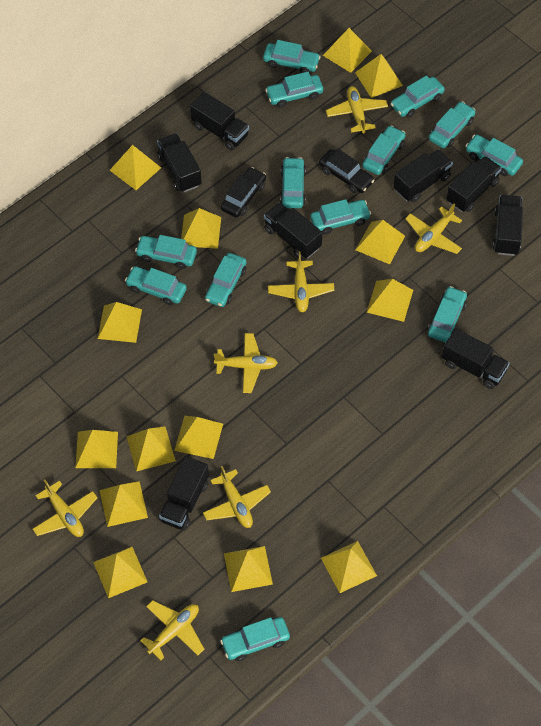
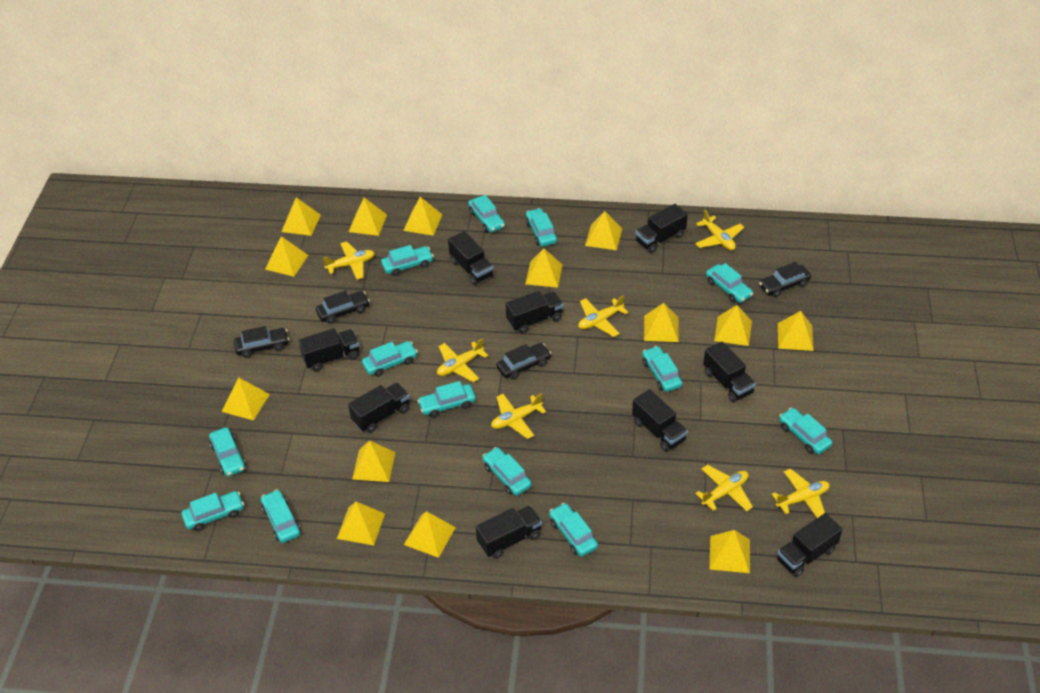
black car: [221,167,266,218] [319,149,375,193] = 2 -> [234,326,289,358] [316,291,370,324] [496,343,551,380] [759,262,811,297] = 4
black truck: [157,133,202,192] [159,456,209,530] [190,92,249,150] [264,202,323,259] [393,149,453,202] [442,329,510,389] [446,156,502,212] [492,195,523,256] = 8 -> [298,328,359,372] [348,383,410,433] [448,231,494,285] [476,506,542,559] [506,291,563,334] [632,389,688,452] [635,204,688,253] [703,341,756,402] [777,513,843,577] = 9

